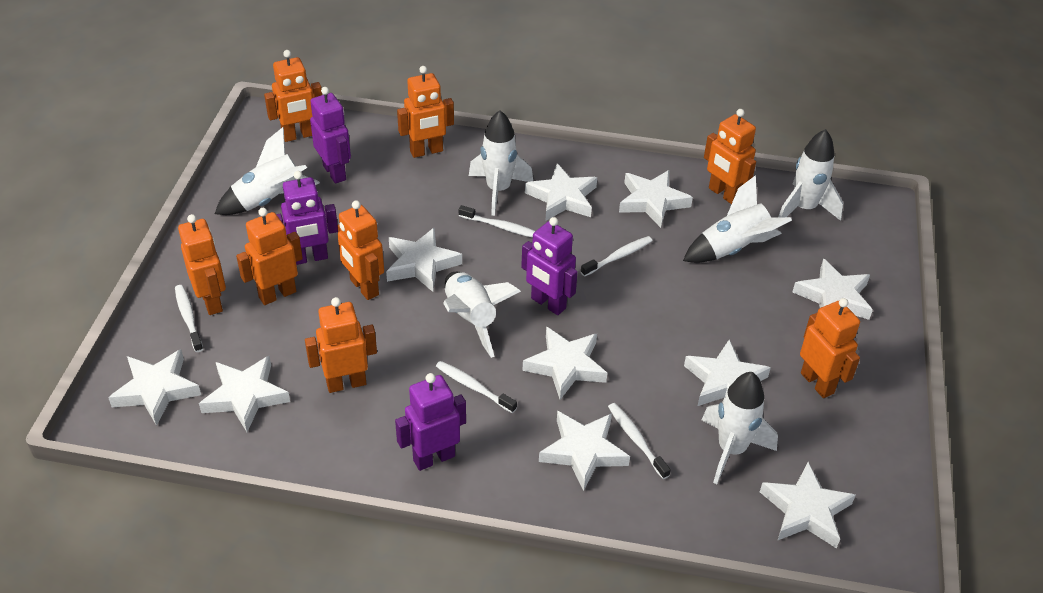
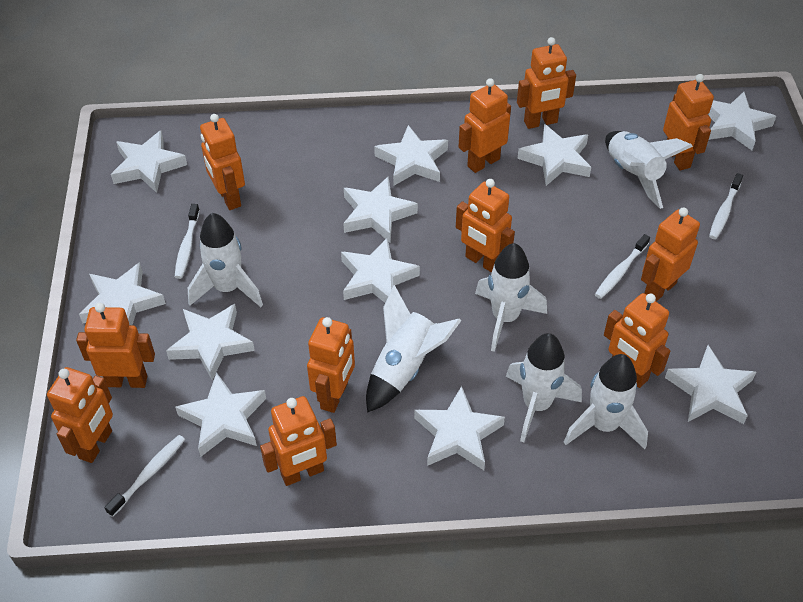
orange robot: [178,214,226,315] [236,208,303,305] [264,50,322,142] [305,297,377,393] [337,200,384,300] [397,66,454,158] [704,109,756,204] [800,298,860,398] = 8 -> [47,367,113,463] [76,303,155,388] [200,114,245,210] [260,396,337,486] [307,317,355,413] [456,179,515,273] [459,78,511,173] [517,37,576,129] [604,293,670,388] [641,207,700,301] [663,74,714,170] = 11
purple robot: [276,171,338,265] [310,87,351,184] [395,373,466,471] [521,217,578,315] = 4 -> none = 0
white star: [108,349,201,426] [199,356,290,432] [386,227,462,292] [522,326,607,400] [525,163,597,221] [539,411,630,491] [619,170,693,228] [684,339,771,406] [760,462,856,549] [793,259,873,320] = 10 -> [79,262,166,325] [111,130,187,193] [166,304,255,381] [175,372,266,457] [341,238,420,303] [343,176,418,242] [374,125,448,186] [414,386,505,470] [517,124,591,186] [665,345,756,424] [708,92,776,150] = 11
white toothbrush: [175,285,203,352] [436,361,517,413] [459,205,535,238] [580,236,652,276] [608,403,671,479] = 5 -> [104,435,185,517] [175,204,200,279] [595,234,650,299] [709,173,743,239] = 4

